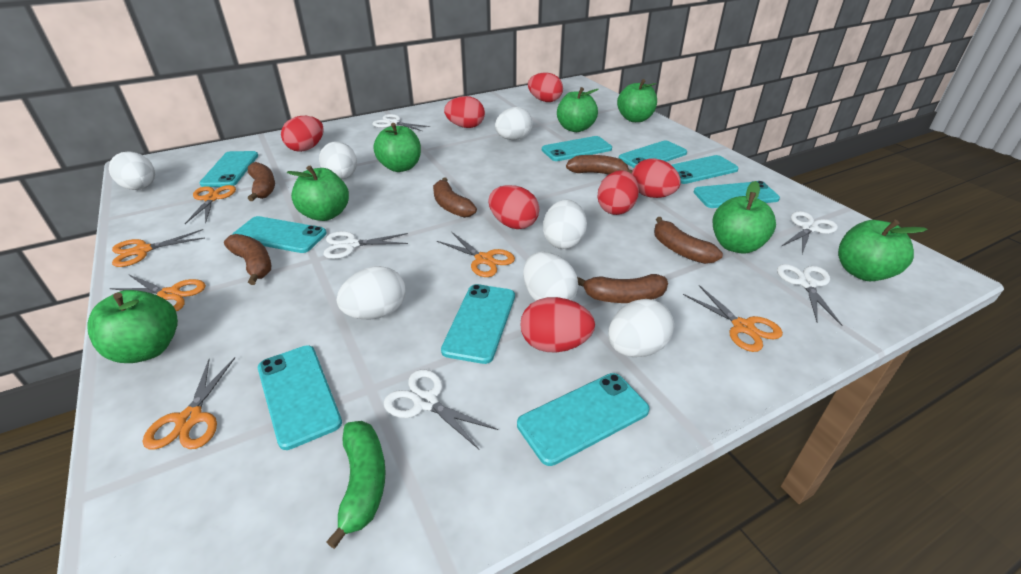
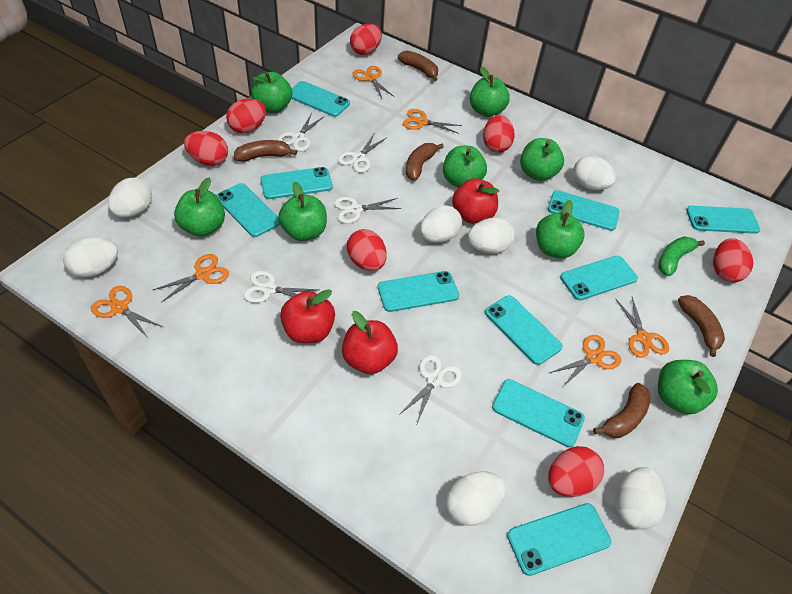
brown banana: [224,234,271,285] [248,162,275,201] [433,178,477,218] [566,155,632,175] [577,274,668,303] [654,217,723,264] = 6 -> [234,140,297,162] [398,51,438,81] [406,143,444,181] [593,383,651,438] [678,295,725,357] = 5
green apple: [87,290,178,363] [287,166,349,221] [373,123,421,172] [557,87,599,132] [617,79,657,122] [713,181,776,254] [838,220,927,281] = 7 -> [174,178,225,237] [251,72,292,113] [278,182,327,241] [443,146,487,188] [470,67,510,117] [520,138,564,181] [536,200,584,258] [658,360,718,415] = 8
red apple: none = 0 -> [280,289,335,343] [342,311,398,374] [452,179,499,224] = 3
turquoise phone: [199,151,258,187] [232,216,327,253] [258,345,342,450] [441,284,515,364] [517,373,649,466] [542,136,612,161] [619,140,687,168] [672,155,739,184] [694,181,780,208] = 9 -> [216,183,280,237] [260,167,333,199] [291,81,350,117] [378,271,459,312] [485,295,563,365] [492,379,585,447] [507,503,611,576] [548,190,620,231] [560,256,638,300] [686,205,760,234] = 10

